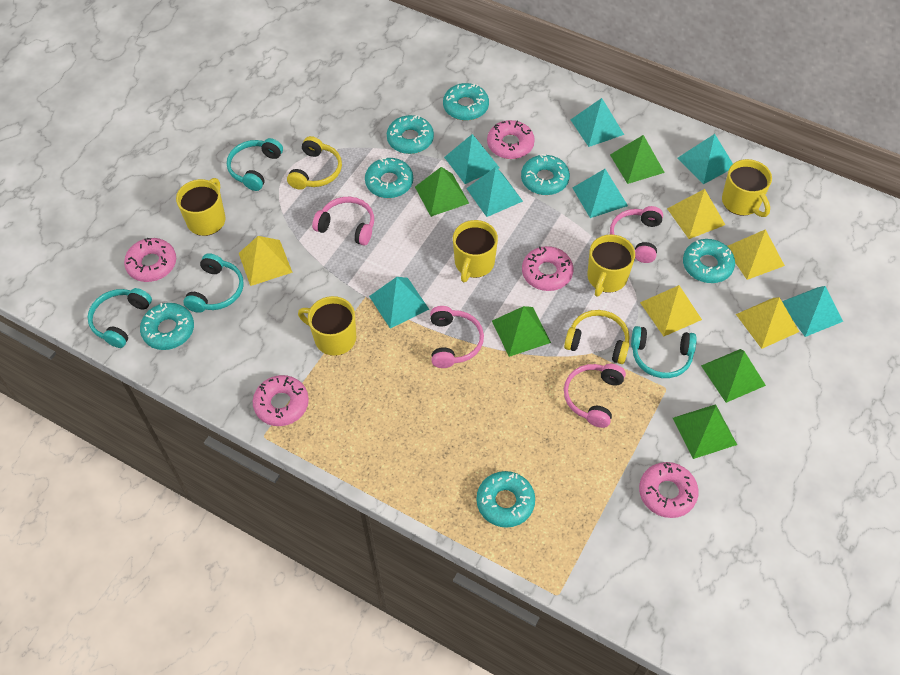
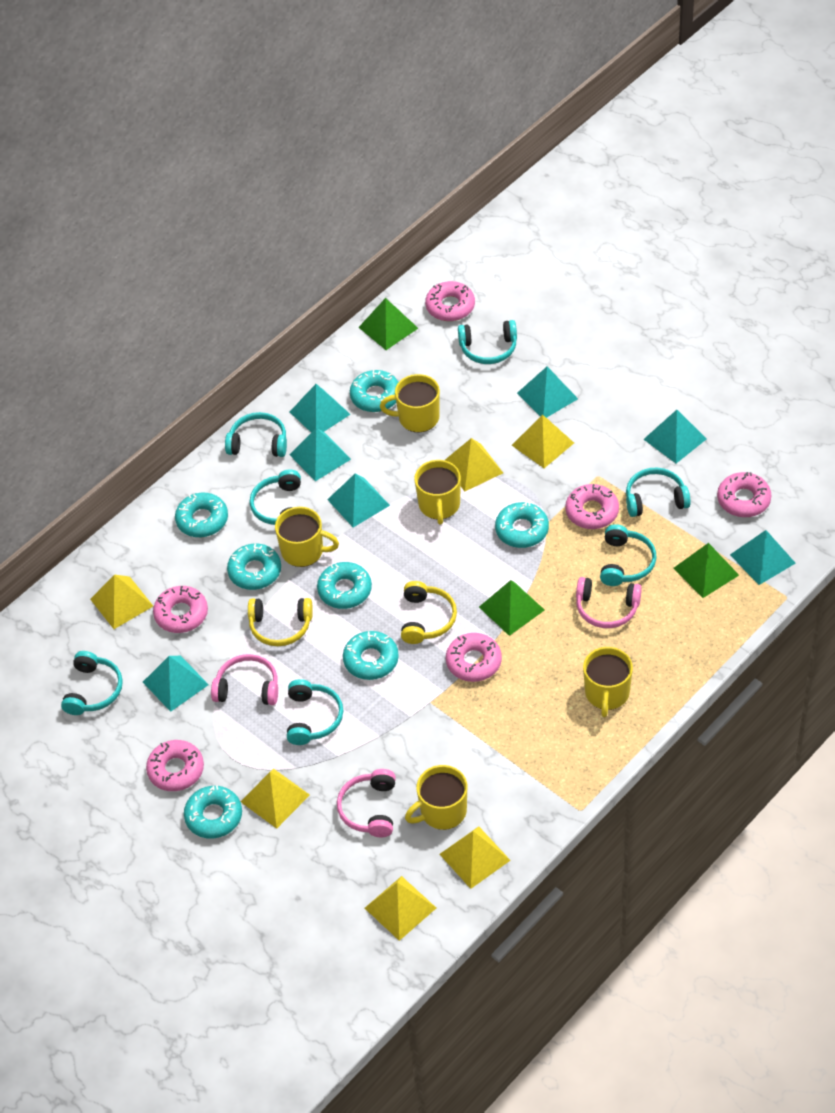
green pyramid: [415,167,469,217] [492,306,551,357] [610,135,665,184] [673,404,737,459] [701,349,766,403] = 5 -> [359,298,418,350] [479,580,545,636] [673,543,739,598] = 3
pink donut: [124,238,176,282] [253,375,309,426] [487,120,535,159] [522,246,573,291] [639,462,698,518] = 5 -> [146,740,204,791] [153,586,208,633] [425,281,475,321] [446,633,502,682] [565,484,619,529] [717,472,771,517] = 6
pink headphones: [312,197,374,245] [430,306,484,368] [564,364,626,428] [610,206,663,263] = 4 -> [211,654,278,705] [337,769,396,837] [576,577,642,628] = 3
turquoise headphones: [87,288,152,348] [183,253,244,313] [227,138,283,191] [631,326,697,378] = 4 -> [61,651,123,715] [225,412,287,457] [250,469,301,525] [287,679,343,745] [458,320,517,364] [600,524,657,586] [626,468,691,517] = 7
yellow pyramid: [239,236,293,286] [640,285,702,337] [667,189,725,239] [727,229,785,280] [736,297,799,349] = 5 -> [90,575,153,629] [241,769,310,829] [365,876,436,941] [440,826,511,889] [445,438,503,491] [512,414,574,468] = 6

